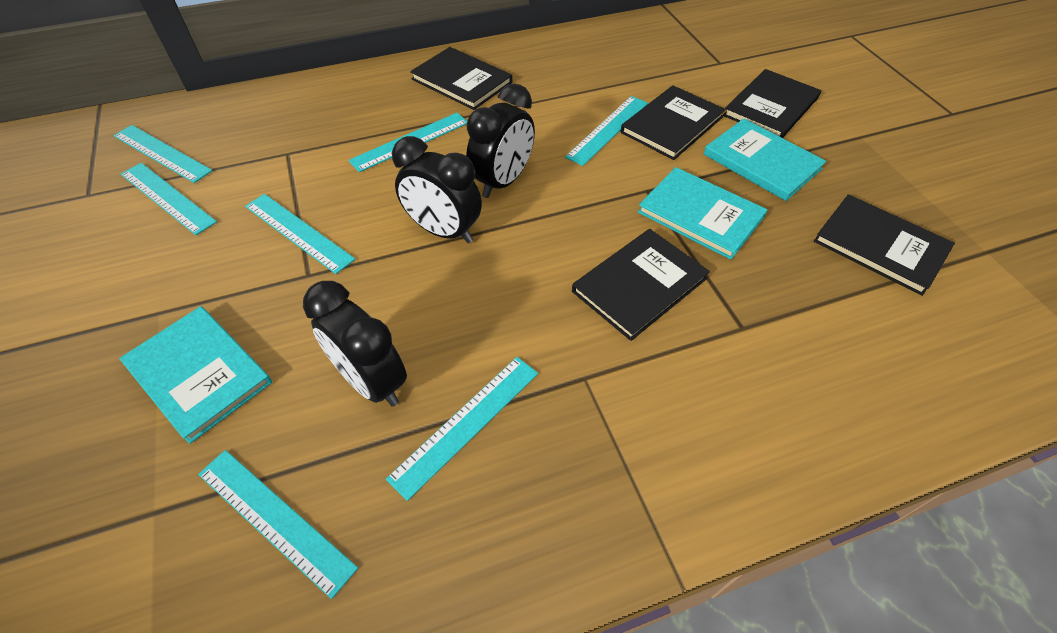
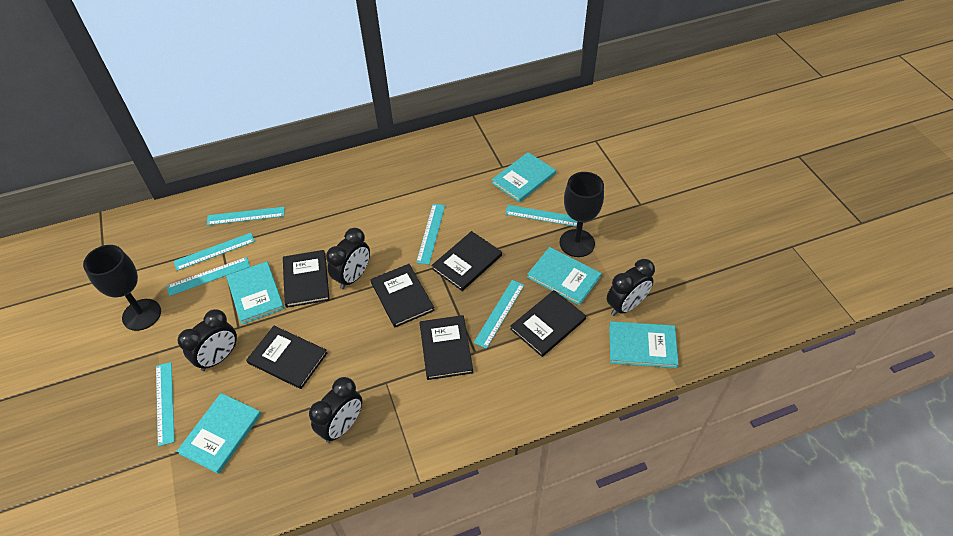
black book: [410,47,512,110] [572,229,710,341] [621,85,726,160] [723,69,821,138] [814,194,955,296] = 5 -> [246,326,327,389] [283,250,330,308] [371,264,435,327] [420,315,473,380] [431,231,502,291] [510,290,586,357] = 6
black clock: [303,281,407,407] [392,136,482,243] [466,83,535,198] = 3 -> [177,309,237,371] [309,377,362,443] [326,228,370,289] [607,259,655,316] = 4
black goblet: none = 0 -> [83,245,161,331] [559,172,604,257] = 2
turquoise book: [119,306,272,444] [638,167,767,260] [704,118,826,201] = 3 -> [177,393,261,474] [226,261,284,324] [492,152,556,203] [527,247,601,306] [609,321,679,368] = 5

